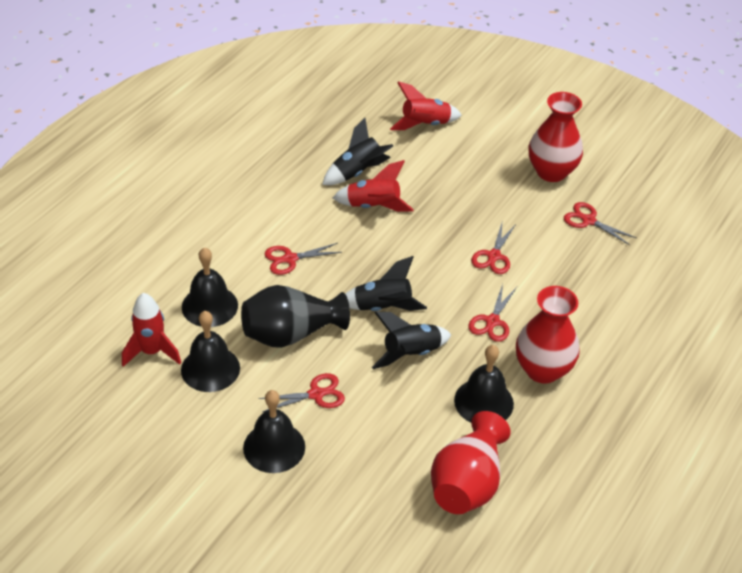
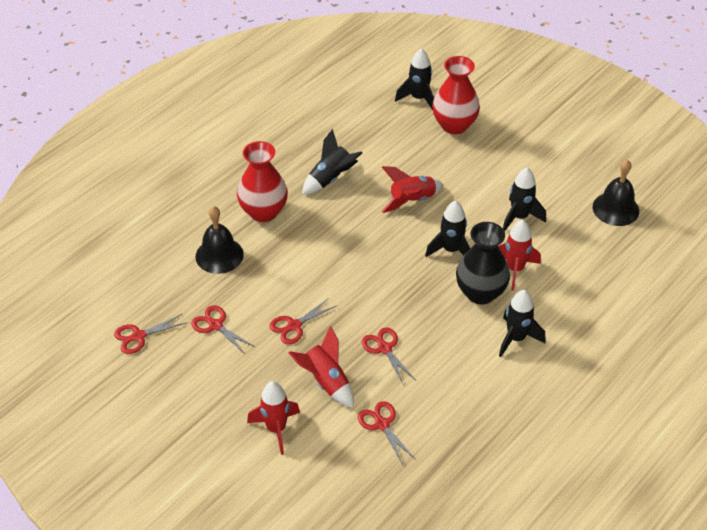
black bell: [181,311,240,392] [182,247,238,327] [243,390,305,473] [454,345,514,423] = 4 -> [196,206,244,274] [593,159,639,226] = 2
black rocket: [322,118,393,185] [345,256,427,311] [372,311,451,369] = 3 -> [302,129,362,195] [395,48,434,110] [425,200,470,257] [499,290,545,357] [503,167,546,232] = 5
red rocket: [122,293,181,367] [333,160,414,212] [390,81,462,130] = 3 -> [247,381,300,455] [288,326,354,408] [381,166,444,213] [498,220,541,290] = 4
red vase: [431,411,511,514] [516,286,580,384] [529,92,583,182] = 3 -> [237,141,288,222] [432,56,480,134] = 2

